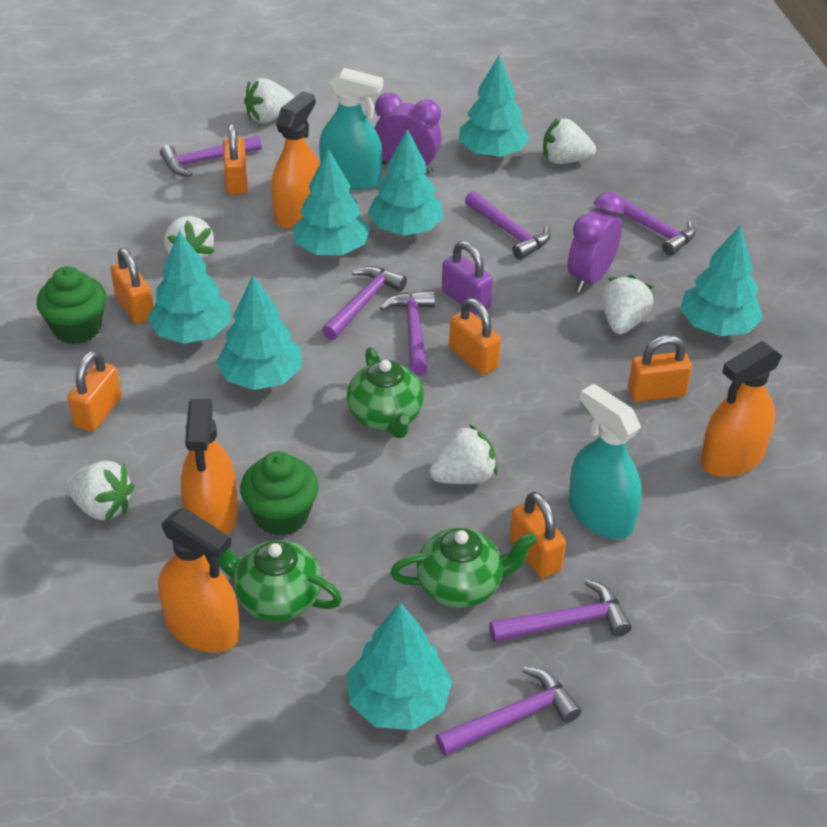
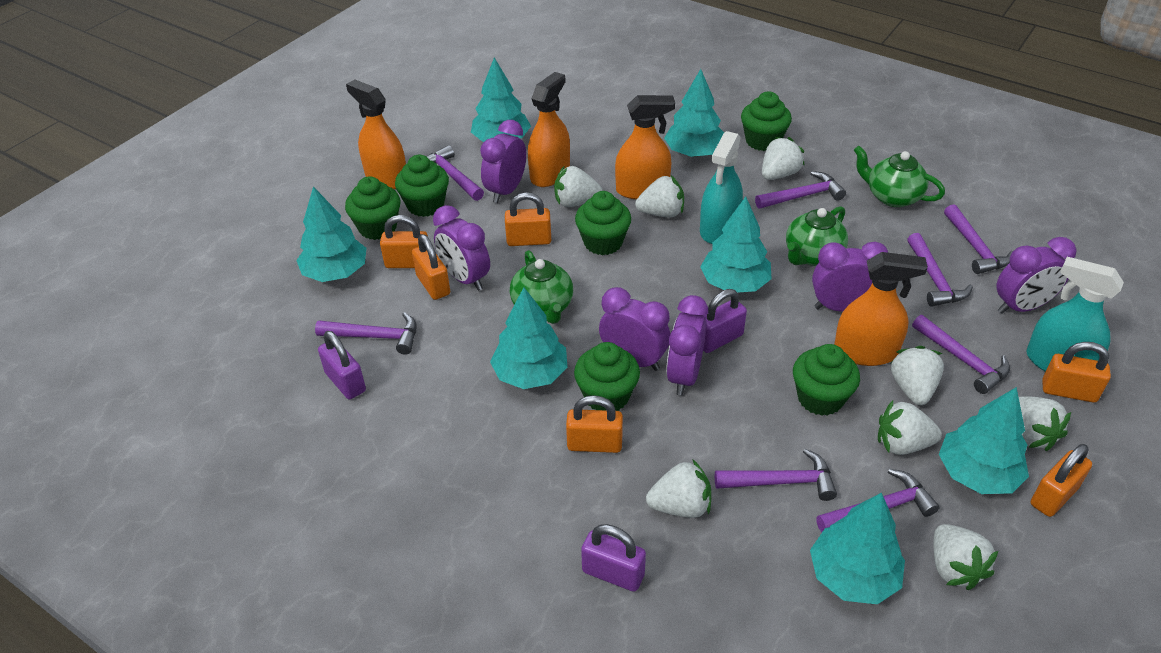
green cupcake: [36,266,106,344] [240,451,319,536] = 2 -> [345,176,400,240] [395,155,449,217] [574,342,640,411] [575,191,631,255] [741,91,792,151] [793,344,860,416] = 6
purple clock: [374,93,442,173] [567,192,624,292] = 2 -> [433,205,490,291] [480,120,526,203] [599,287,670,371] [666,295,708,396] [812,242,888,312] [996,237,1077,314] = 6
purple hammer: [160,136,262,177] [322,266,407,340] [380,291,435,376] [435,667,582,756] [465,191,551,260] [489,579,632,643] [608,191,696,256] = 7 -> [315,312,417,355] [426,145,484,201] [715,449,837,501] [755,171,846,209] [816,469,940,532] [907,233,973,307] [912,315,1010,394] [944,204,1013,274] = 8
purple padlock: [442,241,493,315] = 1 -> [318,331,366,399] [581,524,646,592] [703,289,747,353] = 3
white strawberry: [65,461,135,522] [164,216,215,260] [244,78,294,123] [430,424,498,484] [543,118,596,164] [602,275,654,334] = 6 -> [554,166,603,207] [635,176,684,217] [646,460,711,518] [762,137,805,180] [878,400,942,455] [890,346,944,405] [934,524,998,590] [1019,396,1071,451] = 8

